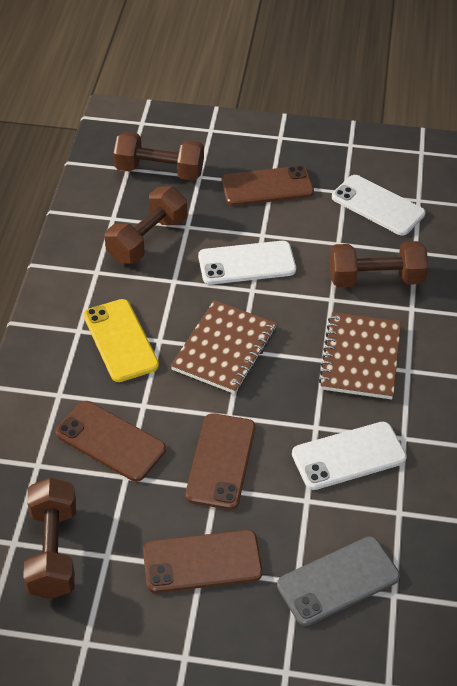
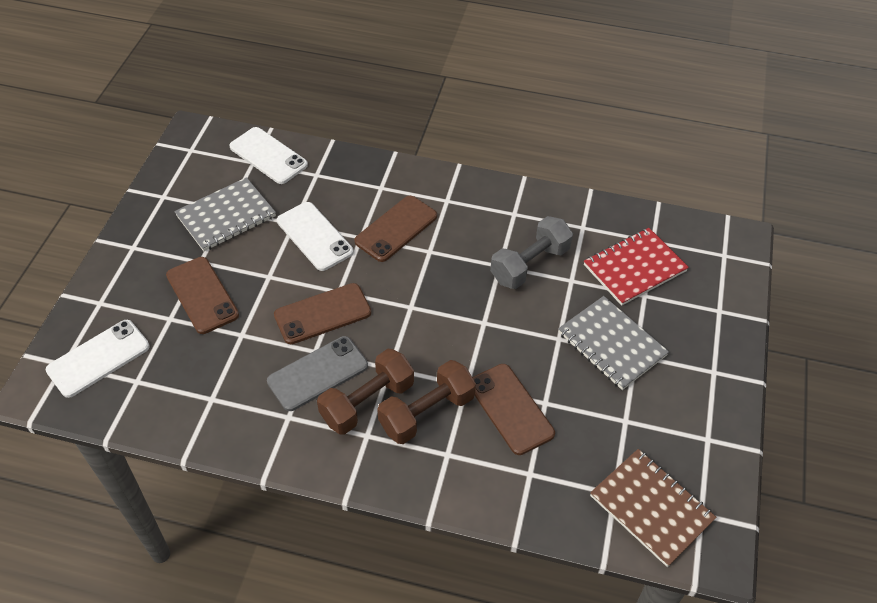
brown dumbbell: [23,478,76,599] [105,186,187,264] [113,132,204,181] [330,241,428,287] = 4 -> [317,349,414,435] [377,360,476,444] = 2
brown notebook: [170,300,277,394] [319,312,401,399] = 2 -> [590,449,717,567] = 1
grey dumbbell: none = 0 -> [490,216,573,289] = 1
grey notebook: none = 0 -> [174,177,276,251] [558,296,669,390] = 2
red notebook: none = 0 -> [584,228,689,306] = 1
yellow phone: [84,299,159,382] = 1 -> none = 0

